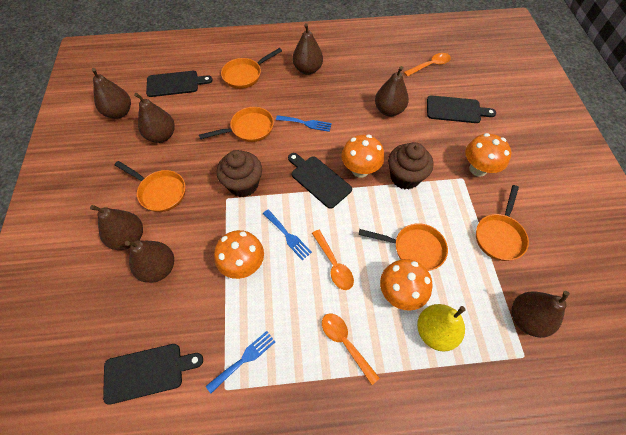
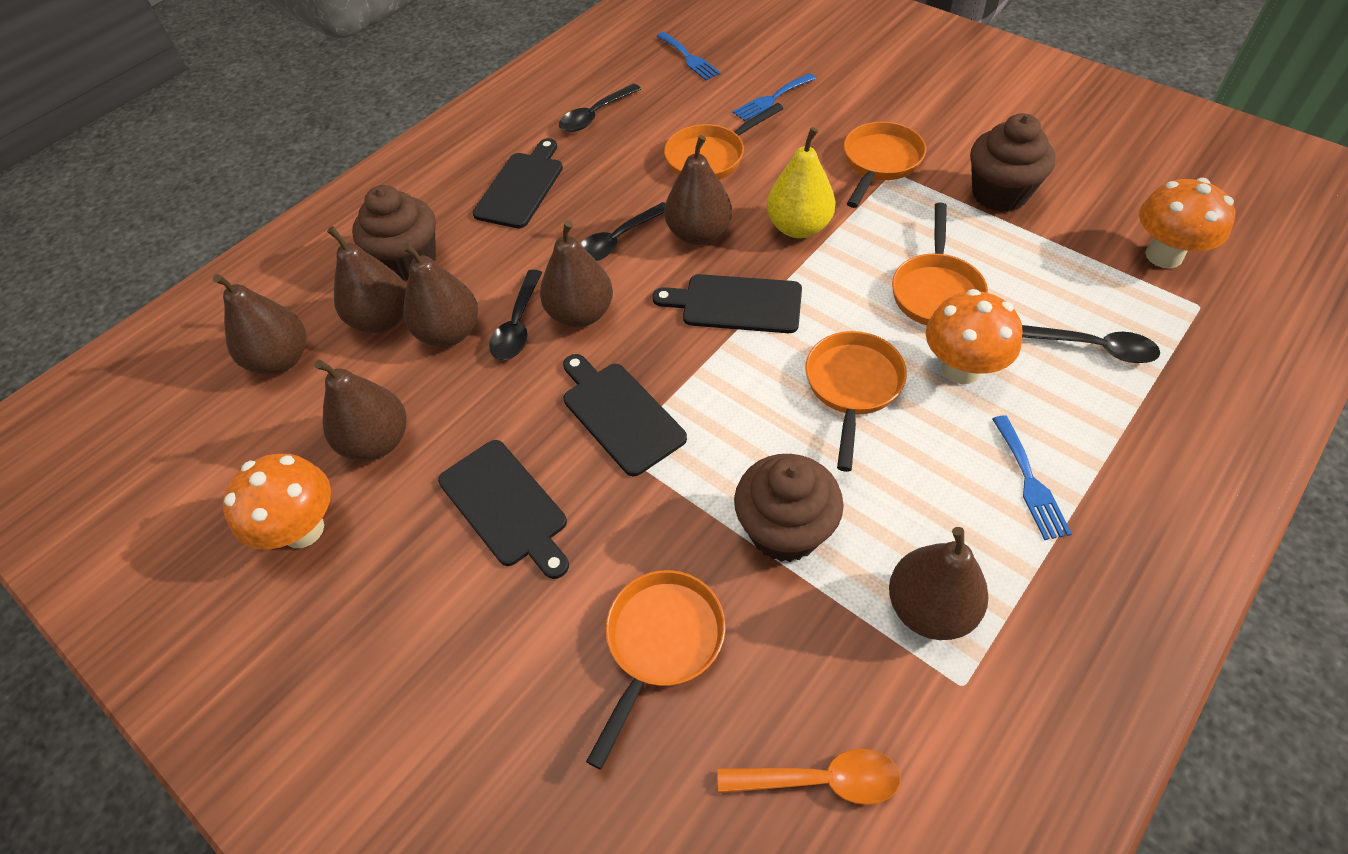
black spoon: none = 0 -> [489,270,543,360] [559,84,641,132] [580,202,666,261] [1022,325,1160,363] = 4
brown cupcake: [217,150,262,197] [388,142,433,190] = 2 -> [352,185,436,281] [734,454,844,562] [970,113,1055,212] = 3
orange mushroom: [214,230,264,279] [341,135,385,178] [380,259,433,311] [465,133,511,177] = 4 -> [223,454,331,550] [926,289,1022,384] [1139,178,1235,268] = 3
orange spoon: [312,230,354,290] [322,314,380,385] [404,53,451,77] = 3 -> [717,749,901,805] = 1

